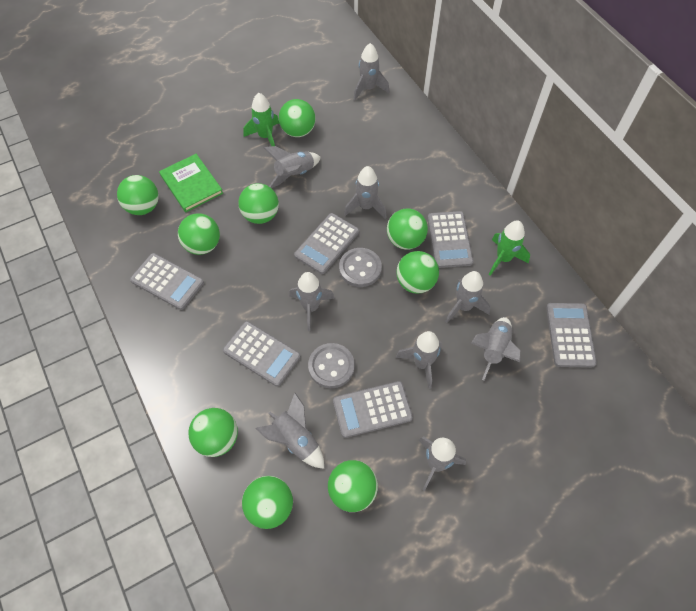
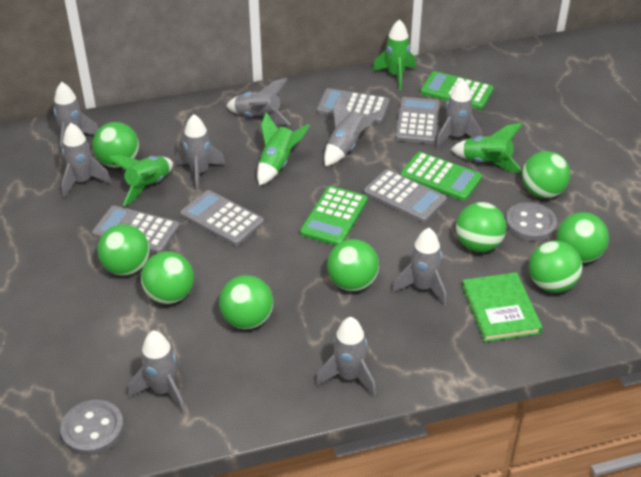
green calculator: none = 0 -> [300,186,368,246] [400,152,482,201] [420,71,494,109] = 3
green rocket: [243,93,279,146] [489,220,530,276] = 2 -> [108,155,173,206] [257,112,310,186] [373,19,416,90] [451,123,523,173] = 4
grey calculator: [130,253,204,310] [223,321,301,387] [294,213,359,274] [333,381,413,438] [427,211,473,268] [546,303,597,367] = 6 -> [92,205,180,254] [180,190,264,246] [317,88,390,124] [364,169,447,223] [395,97,440,144] = 5

